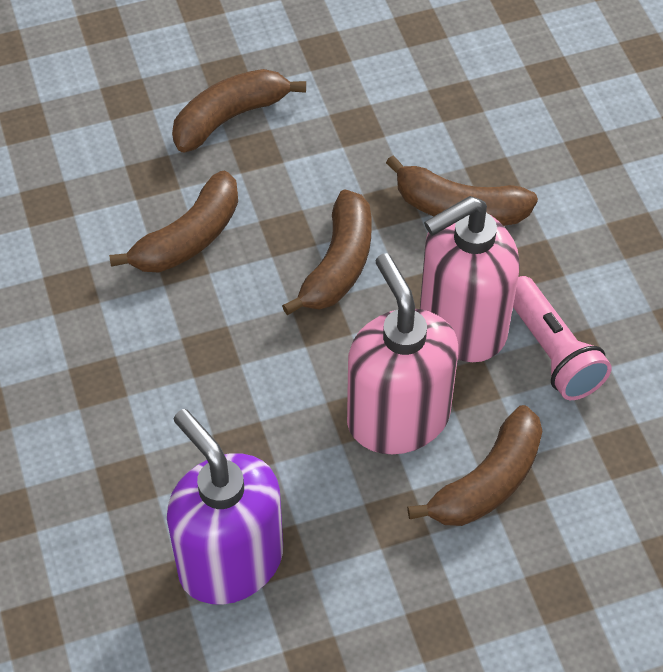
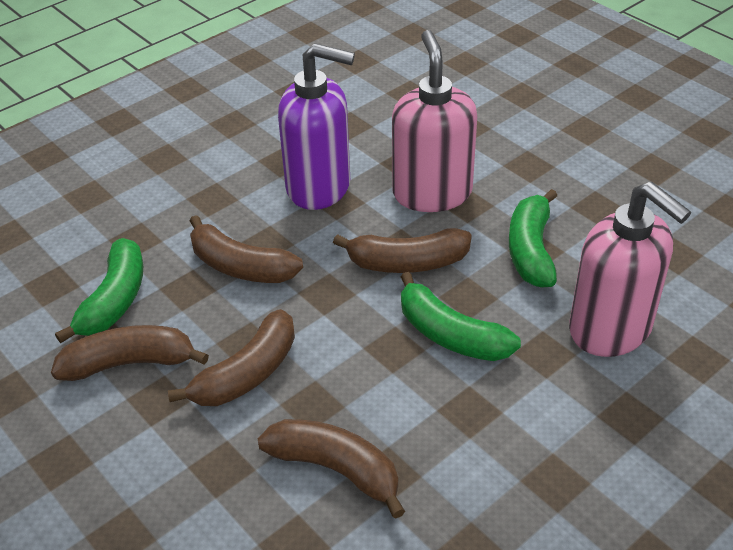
green banana: none = 0 -> [55,238,143,343] [401,272,521,361] [509,189,557,288] = 3
pink flashlight: [513,276,612,400] = 1 -> none = 0

